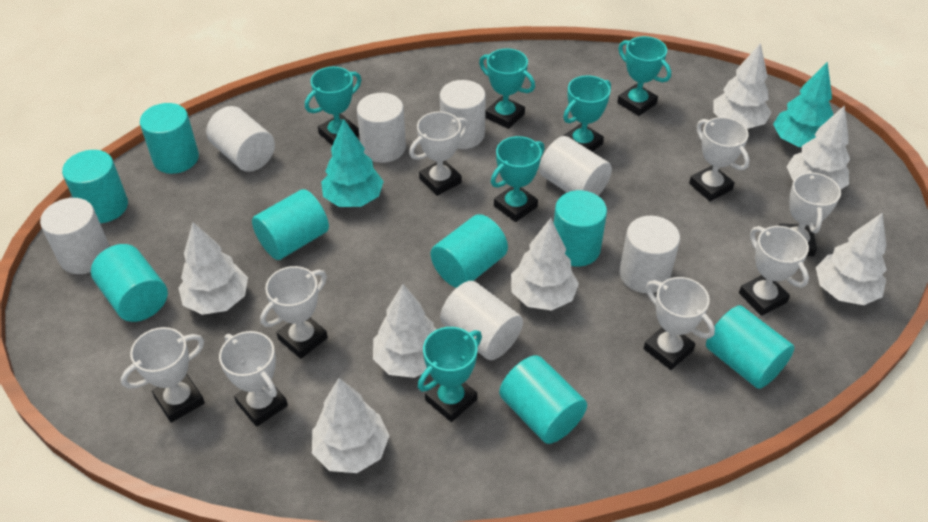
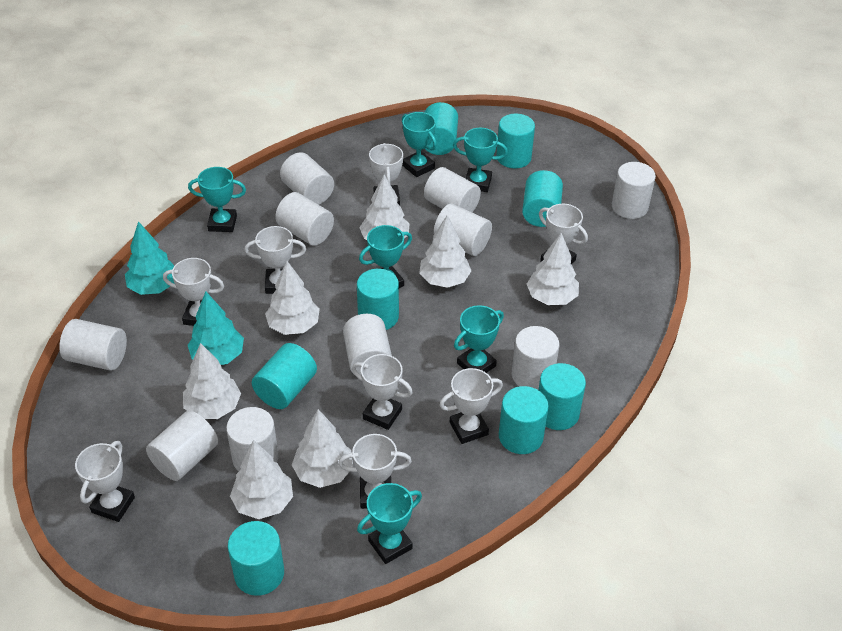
white cylinder: [40,198,110,274] [206,106,275,172] [357,93,406,163] [440,80,486,149] [440,281,523,360] [539,136,612,196] [620,216,680,293] = 7 -> [59,319,127,371] [146,411,218,481] [226,407,279,471] [275,192,334,246] [280,152,334,205] [343,314,392,375] [424,167,481,212] [434,204,492,256] [512,326,559,390] [612,162,656,219] = 10

